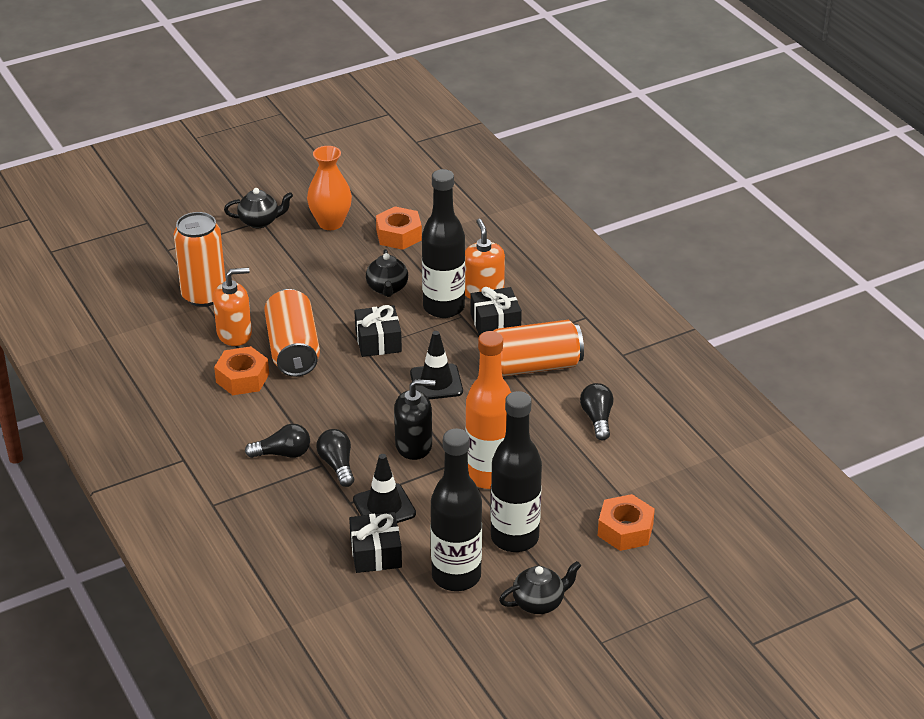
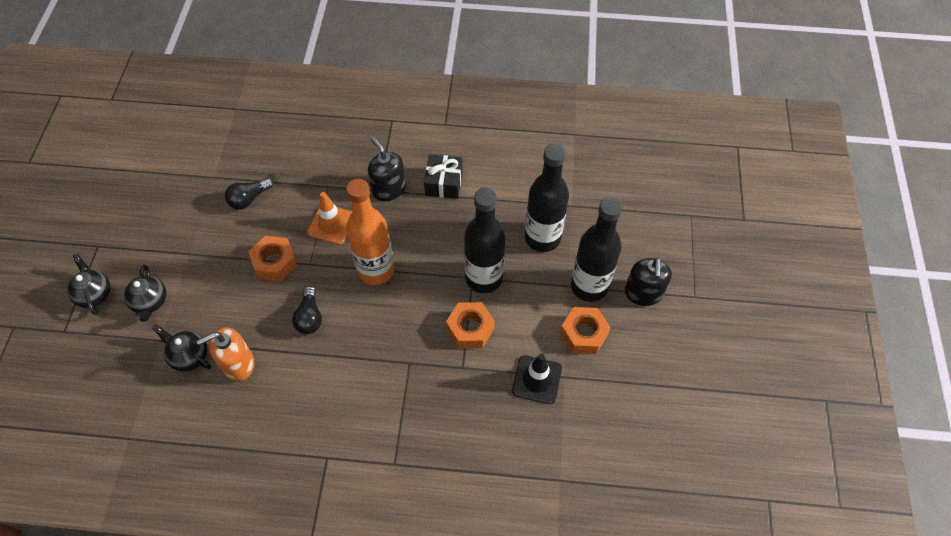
black gift: [349,512,402,573] [355,305,402,357] [470,287,522,336] = 3 -> [424,154,463,199] = 1
black light bulb: [245,424,310,458] [316,429,354,487] [580,383,613,440] = 3 -> [225,177,273,210] [292,286,322,334] = 2
black soap dispenser: [394,379,435,460] = 1 -> [368,137,406,201] [625,258,672,306] = 2
black traffic cone: [353,454,416,523] [410,331,463,400] = 2 -> [512,354,562,404] = 1
orange can: [174,212,226,307] [264,289,320,377] [494,320,584,376] = 3 -> none = 0
orange soap dispenser: [213,267,252,346] [465,219,505,298] = 2 -> [197,327,255,381] = 1
orange traffic cone: none = 0 -> [307,192,352,245] = 1
orange vase: [307,146,352,230] = 1 -> none = 0

